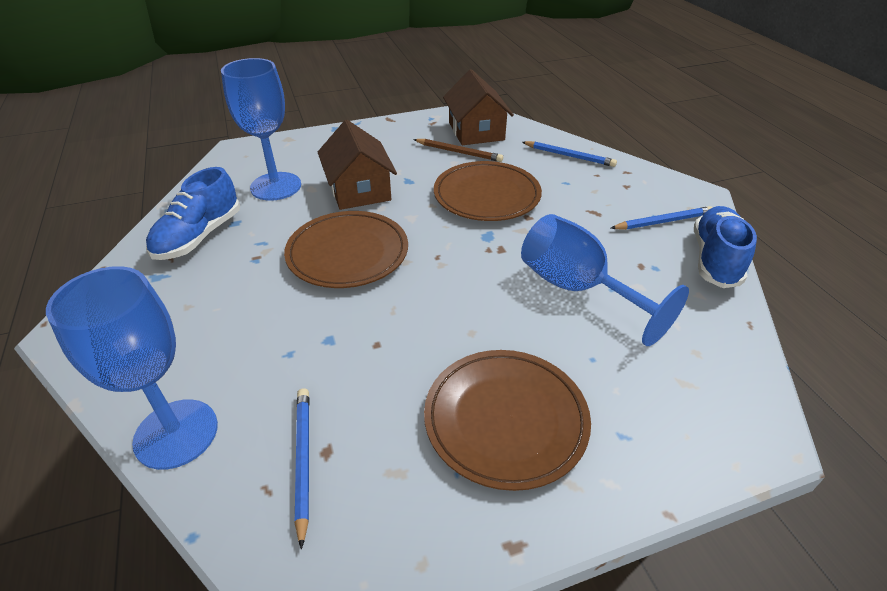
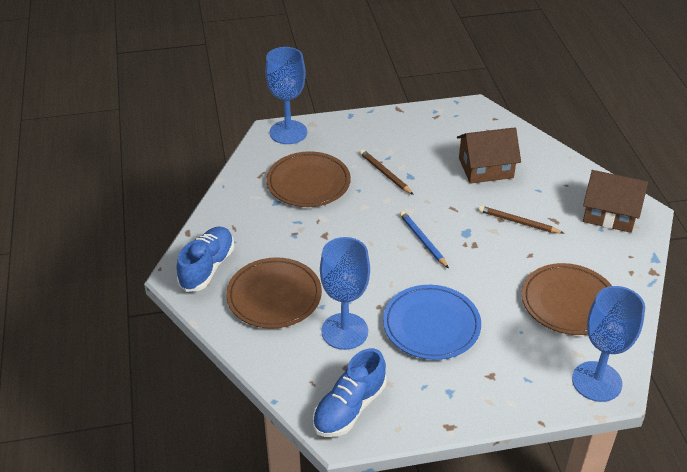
blue pencil: [295,388,309,549] [522,141,617,167] [611,206,713,230] = 3 -> [400,211,449,269] = 1
blue plate: none = 0 -> [383,285,481,360] = 1
brown pencil: [413,139,503,162] = 1 -> [360,149,414,195] [478,206,563,233] = 2

